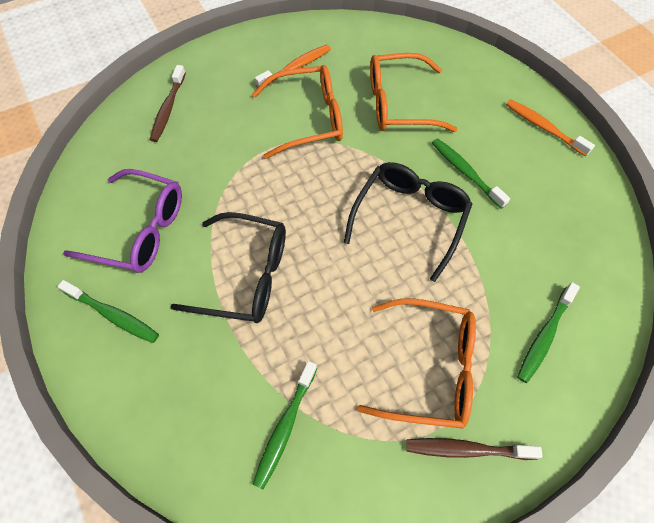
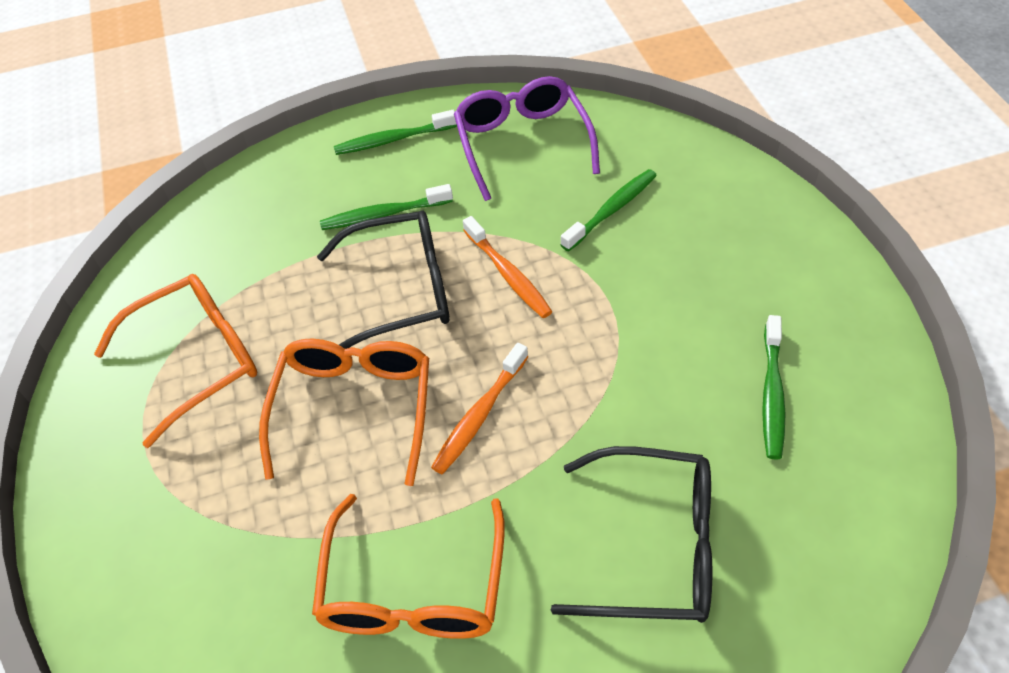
brown toothbrush: [150,65,186,142] [406,438,542,460] = 2 -> none = 0

